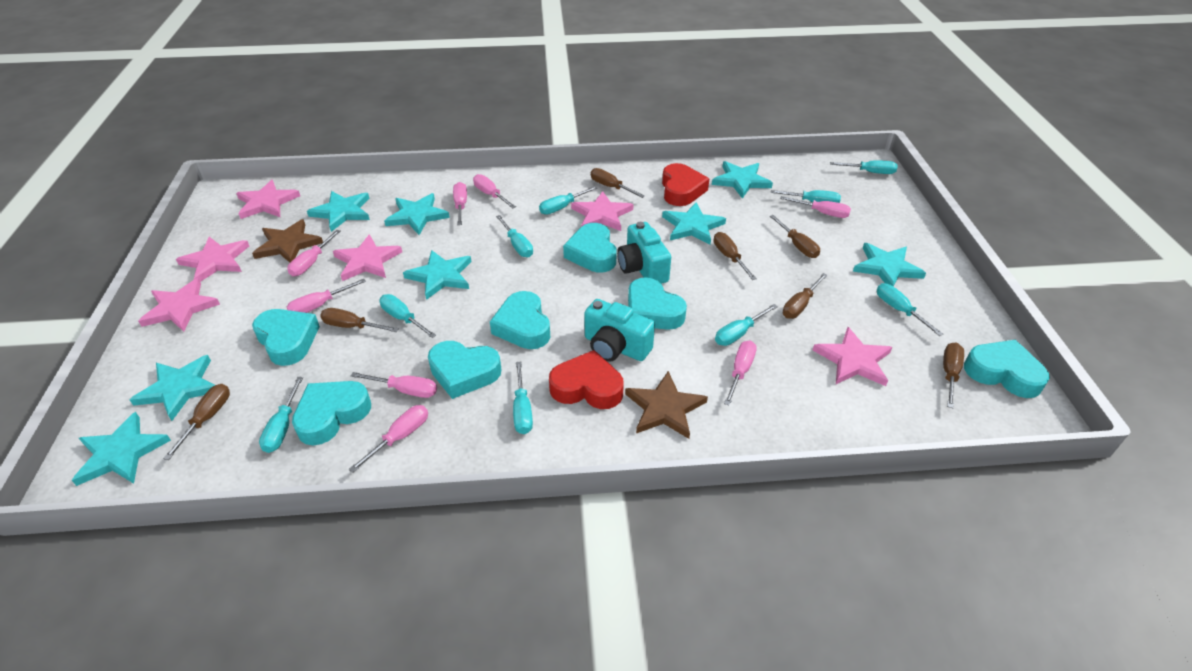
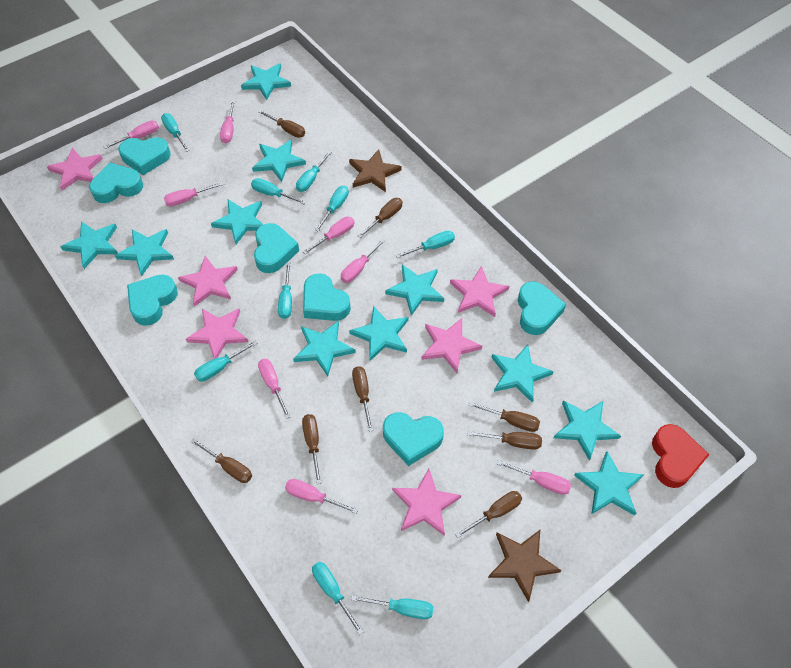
brown screwdriver: [163,384,230,460] [320,308,399,332] [591,168,645,198] [714,232,757,280] [770,215,820,258] [783,273,828,319] [943,343,964,408] = 7 -> [190,438,252,483] [258,110,305,138] [302,414,321,484] [352,366,373,432] [358,198,402,238] [455,491,522,538] [468,431,542,450] [469,402,540,432] = 8
red heart: [549,350,624,409] [662,163,709,206] = 2 -> [652,424,709,488] = 1
turquoise camera: [584,299,655,362] [617,222,671,284] = 2 -> none = 0
turquoise star: [72,412,171,486] [130,355,215,421] [307,191,370,232] [384,193,450,235] [403,250,471,300] [662,202,726,245] [712,161,773,199] [853,243,926,287] = 8 -> [61,221,118,269] [115,229,174,276] [211,200,264,244] [241,63,291,100] [252,140,306,182] [293,321,356,377] [349,306,409,361] [385,265,444,316] [491,344,554,403] [554,400,621,461] [574,451,644,516] = 11

